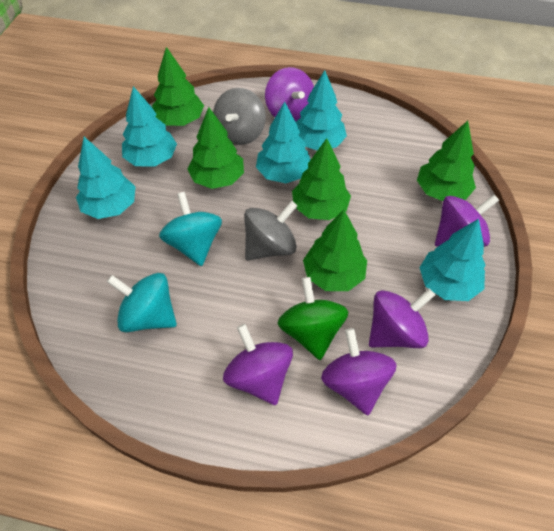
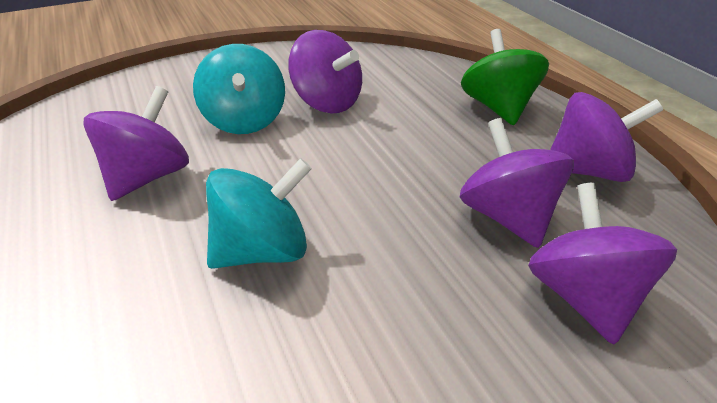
green tree: [152,47,204,126] [187,107,244,189] [292,138,351,220] [303,209,367,291] [417,121,476,201] = 5 -> none = 0
grey spinning top: [213,88,266,145] [244,201,297,260] = 2 -> none = 0
turquoise tree: [76,137,136,219] [122,86,177,166] [256,101,311,183] [296,70,347,151] [419,219,486,301] = 5 -> none = 0

